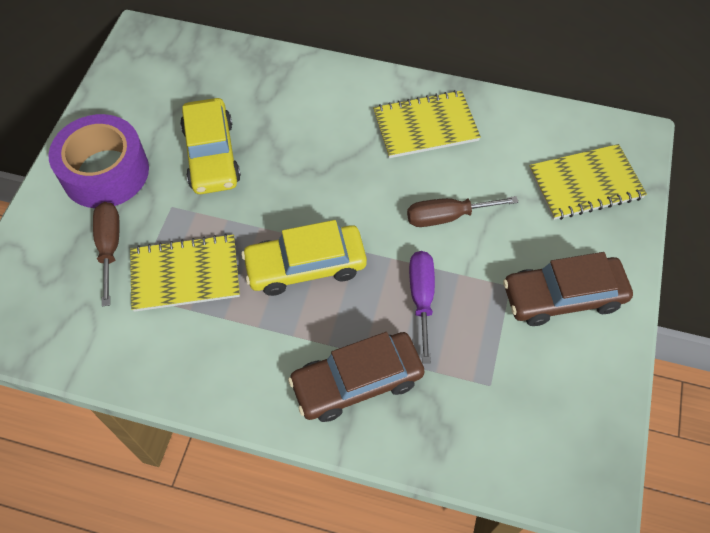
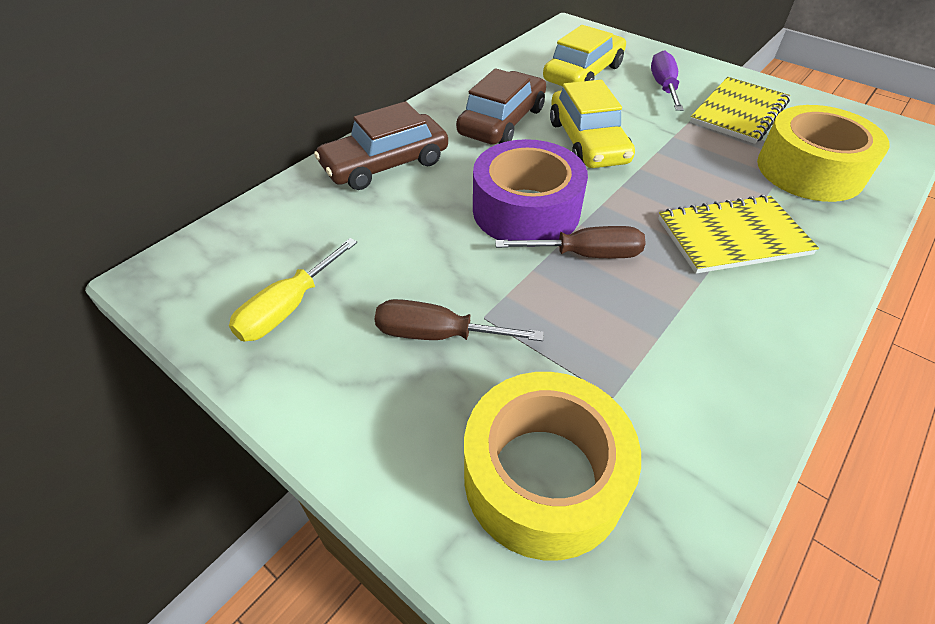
yellow notebook: [130,234,240,312] [373,90,481,158] [529,144,647,220] = 3 -> [658,195,819,274] [690,77,790,144] = 2
yellow screwdriver: none = 0 -> [229,238,357,342] = 1
yellow tape: none = 0 -> [464,372,641,560] [757,105,890,202] = 2

